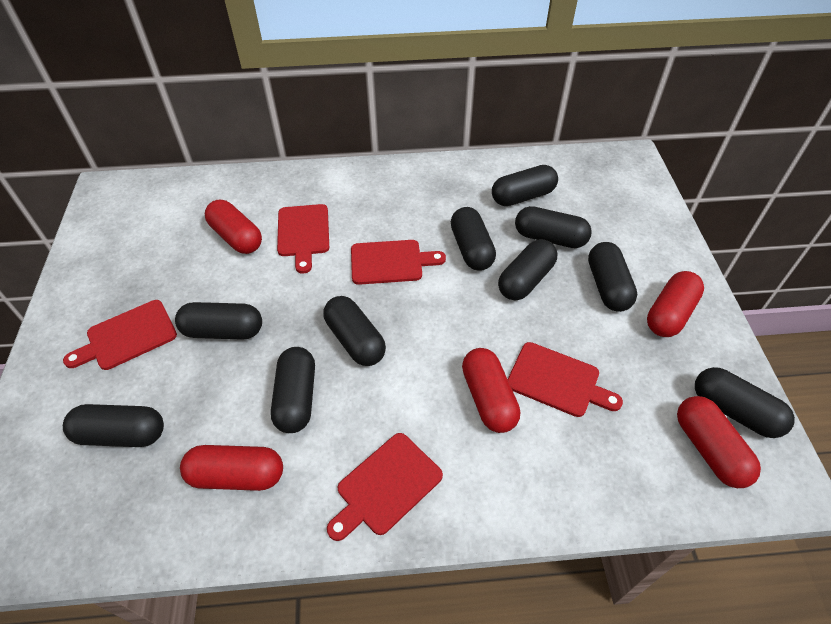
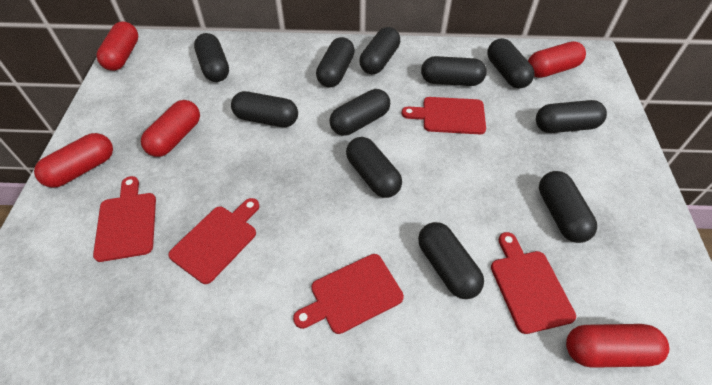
black capsule: [63,404,164,447] [175,302,262,340] [271,347,315,433] [323,296,386,366] [451,207,496,271] [492,165,558,206] [498,239,558,300] [515,206,592,248] [588,242,637,312] [695,367,795,438] = 10 -> [194,33,229,82] [231,91,298,127] [316,37,355,88] [329,89,390,136] [346,137,402,198] [359,27,400,74] [418,222,484,299] [421,56,487,86] [487,38,535,89] [536,100,607,133] [539,171,597,243] = 11

